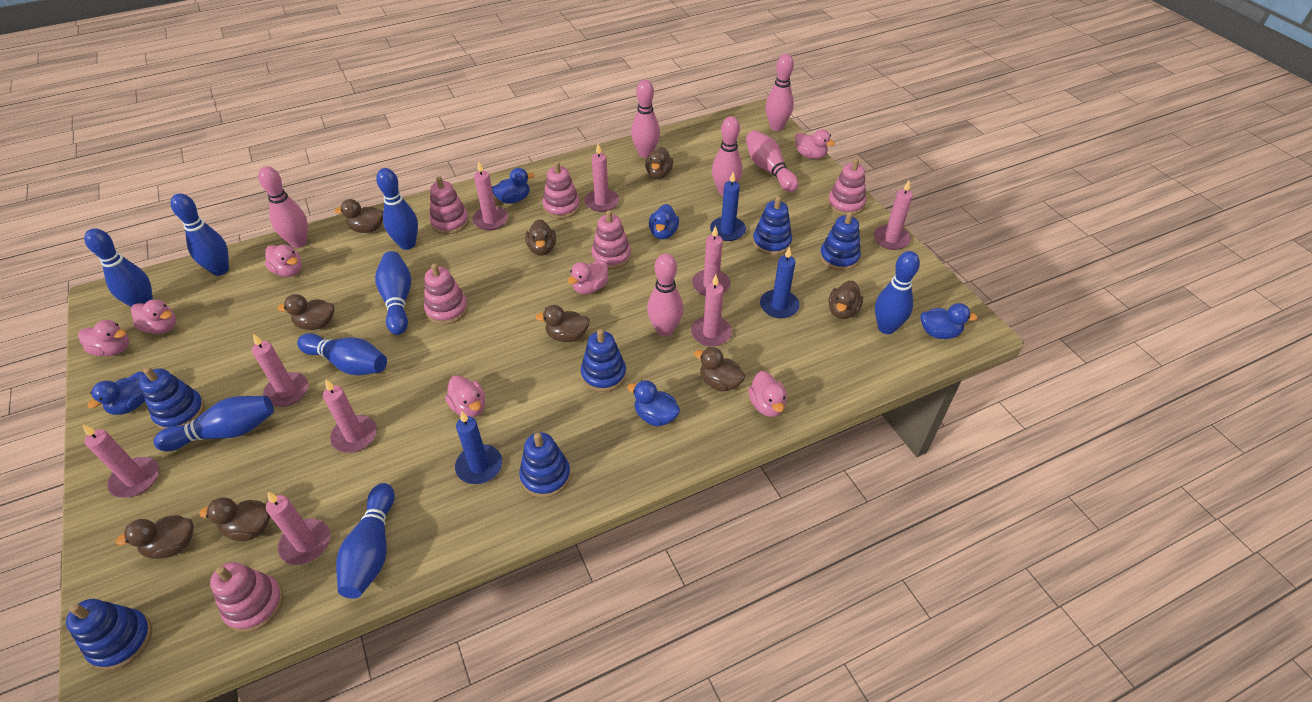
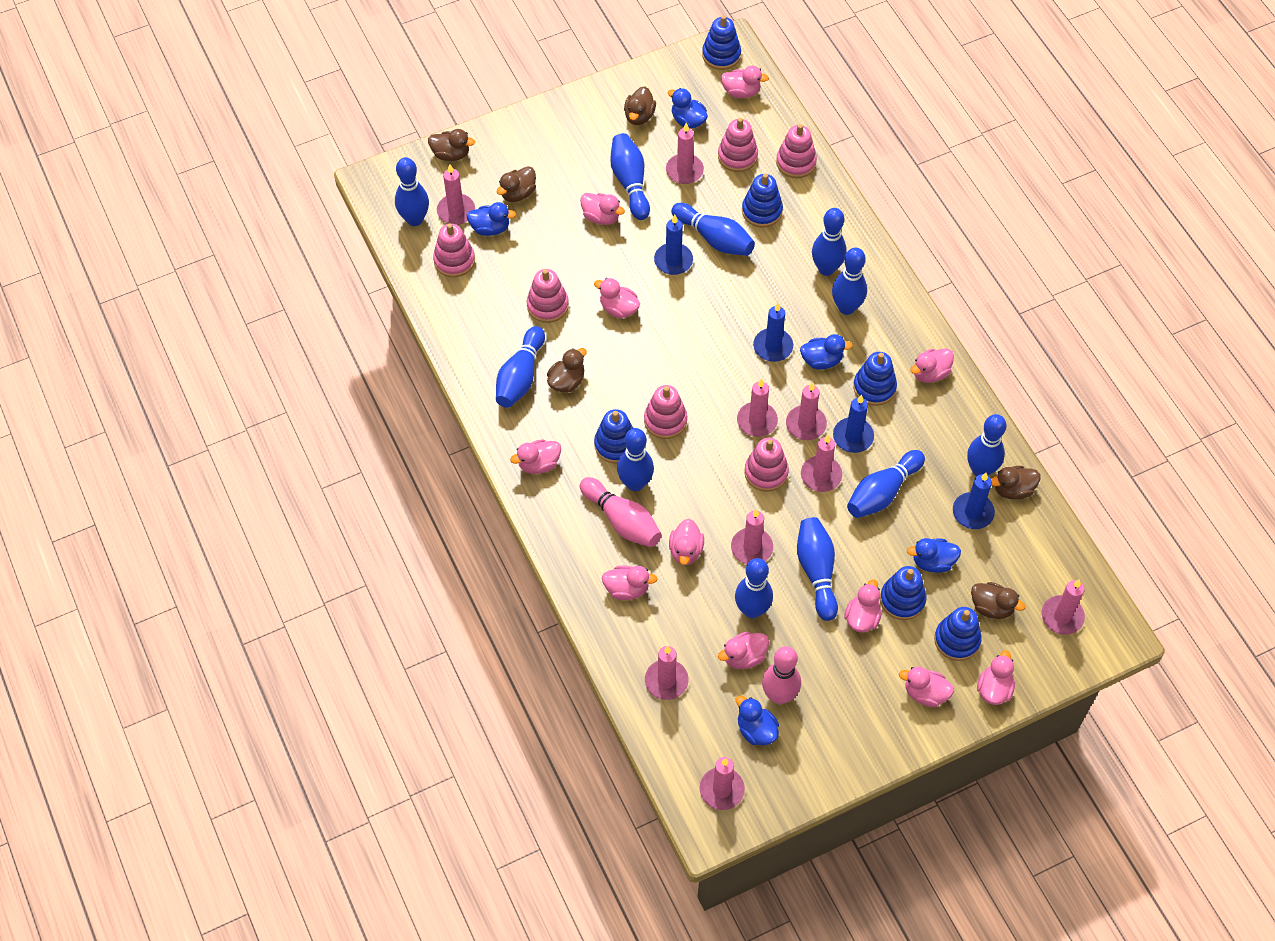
blue bowling pin: [84,228,153,307] [153,396,274,451] [171,193,229,276] [297,333,387,375] [336,483,395,599] [375,251,411,335] [376,168,418,250] [875,251,920,334] = 8 -> [395,157,429,226] [496,326,545,408] [610,133,650,220] [617,428,654,491] [671,203,755,256] [735,558,773,618] [797,517,838,621] [812,208,847,276] [832,248,867,315] [847,450,925,518] [967,414,1006,476] = 11
blue candle: [455,411,502,484] [710,172,746,241] [760,246,800,318] = 3 -> [654,215,693,275] [753,303,793,362] [833,395,874,453] [953,473,995,529] = 4
brown duck: [116,515,194,559] [200,497,270,541] [277,294,335,330] [335,199,383,233] [525,219,556,256] [535,305,590,342] [645,147,673,179] [694,347,745,392] [829,281,863,319] = 9 -> [428,129,475,161] [497,166,536,202] [547,348,587,392] [624,86,656,125] [971,582,1025,619] [991,466,1041,499] = 6
pink bowling pin: [258,166,308,248] [631,80,660,158] [647,254,683,337] [712,116,742,196] [746,130,799,192] [765,54,794,131] = 6 -> [580,477,661,547] [762,646,801,704] = 2
pink duck: [78,320,129,356] [131,299,176,334] [265,245,302,277] [445,375,485,418] [567,260,608,294] [748,371,787,417] [795,129,835,159] = 7 -> [510,439,561,474] [580,193,625,225] [594,278,640,319] [602,565,657,600] [669,519,704,565] [718,631,769,669] [721,66,769,98] [844,579,882,633] [899,666,954,707] [910,348,954,383] [977,650,1015,705] = 11

